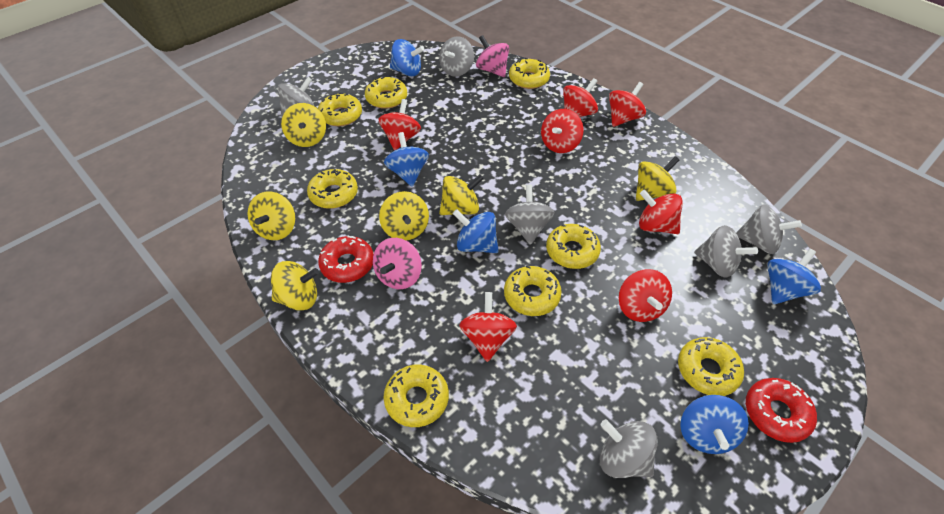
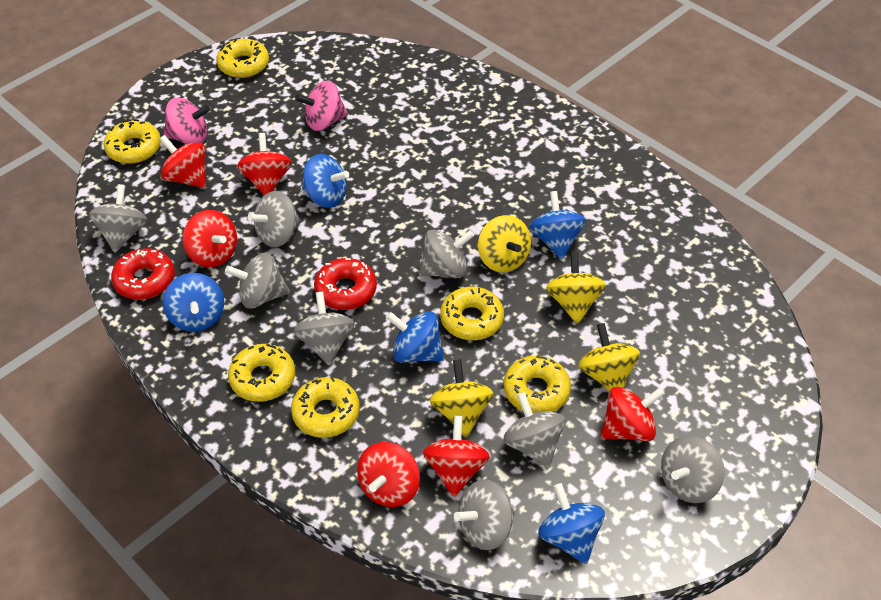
grey spinning top: [278,77,314,118] [439,36,474,77] [505,185,555,245] [600,419,658,478] [694,225,758,278] [736,204,802,254] = 6 -> [89,184,147,252] [225,252,290,308] [247,191,301,247] [294,292,355,366] [419,230,474,278] [454,479,515,550] [504,392,565,468] [661,436,725,503] = 8
red spinning top: [378,99,421,151] [459,292,517,362] [541,109,584,153] [563,78,598,117] [609,82,646,127] [619,269,672,322] [639,190,683,234] = 7 -> [160,135,206,188] [183,210,237,267] [237,133,292,195] [357,442,420,507] [423,415,490,497] [601,387,665,441] = 6
yellow donut: [307,169,358,209] [318,93,362,126] [365,76,407,109] [384,365,449,427] [504,266,562,316] [509,58,550,89] [546,224,601,269] [678,337,744,396] = 8 -> [103,119,161,164] [216,39,269,78] [228,344,295,402] [291,377,360,438] [440,287,504,340] [504,355,571,413] = 6
yellow spinning top: [248,191,295,240] [271,261,319,311] [281,103,326,147] [379,191,429,240] [439,174,484,215] [636,156,679,201] = 6 -> [430,359,493,437] [478,215,531,272] [546,252,606,324] [579,323,640,392] = 4

